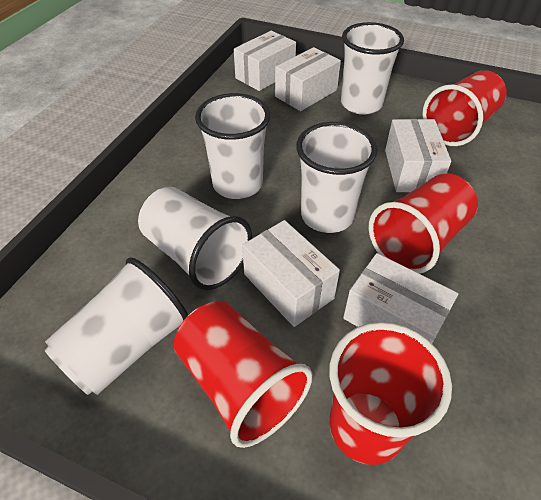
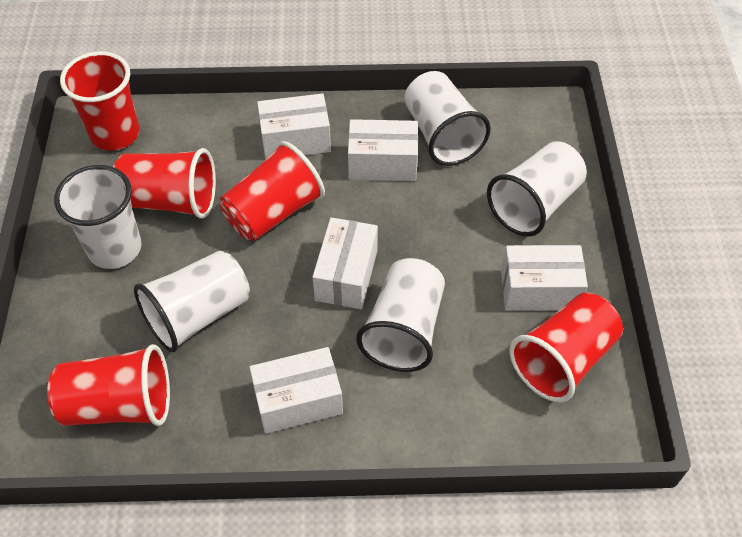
red cup: [174,301,312,448] [329,322,452,465] [368,173,478,274] [422,70,507,146] = 4 -> [47,344,170,426] [60,51,139,151] [113,148,216,219] [220,141,325,241] [509,292,623,402] = 5

